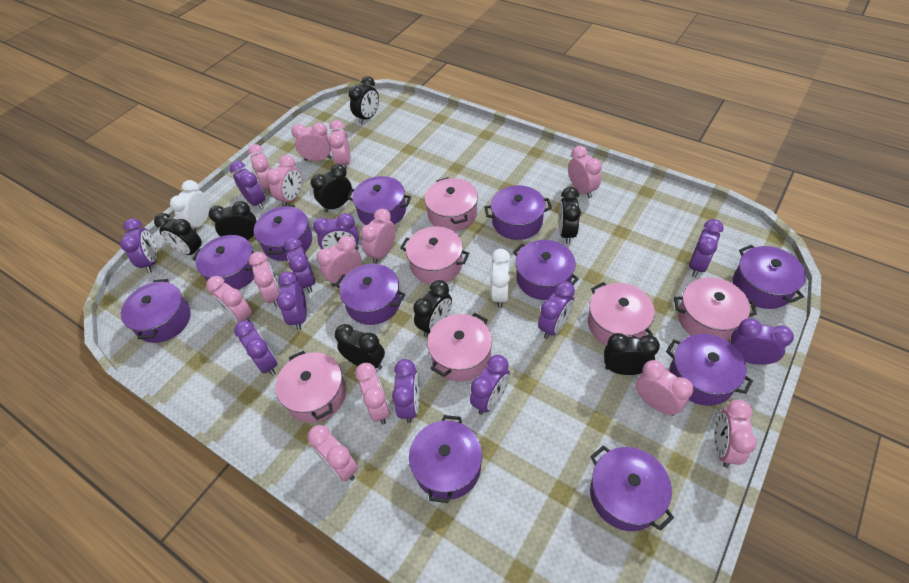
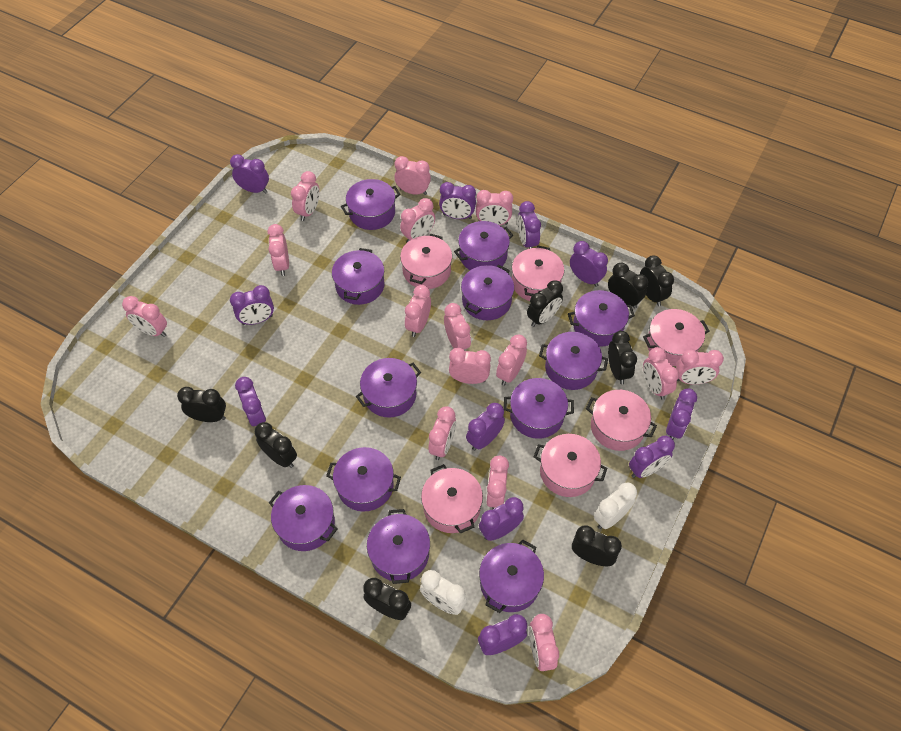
pink clock: [206,276,252,323] [248,144,272,195] [249,252,280,308] [266,155,302,205] [291,122,332,161] [308,425,358,481] [317,236,362,287] [329,120,350,169] [355,363,390,424] [360,209,396,264] [568,146,602,198] [636,360,694,416] [714,400,757,468] = 13 -> [122,296,167,337] [267,224,289,276] [291,171,320,221] [395,156,431,195] [400,198,435,242] [405,285,431,337] [428,406,456,460] [444,303,471,350] [449,348,491,384] [476,190,513,225] [486,456,509,509] [496,335,527,386] [529,614,559,671] [643,347,679,400] [676,350,724,385] = 15
purple pot: [121,279,191,343] [192,235,254,290] [254,205,312,261] [335,264,405,325] [347,176,411,225] [409,415,482,503] [484,185,552,240] [513,240,579,300] [590,445,674,531] [666,334,753,406] [733,245,806,309] = 11 -> [269,485,337,551] [326,447,401,512] [332,248,384,305] [341,179,401,230] [356,358,421,418] [367,509,430,584] [454,221,513,270] [461,265,514,320] [479,540,544,613] [504,378,574,439] [539,332,608,390] [568,290,635,347] = 12

